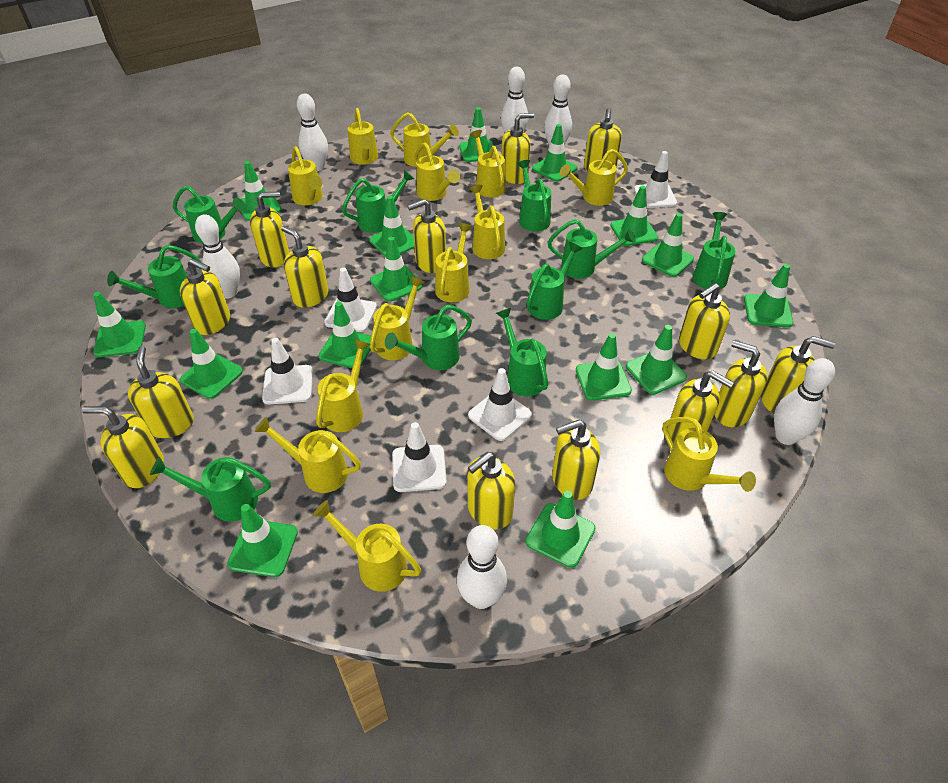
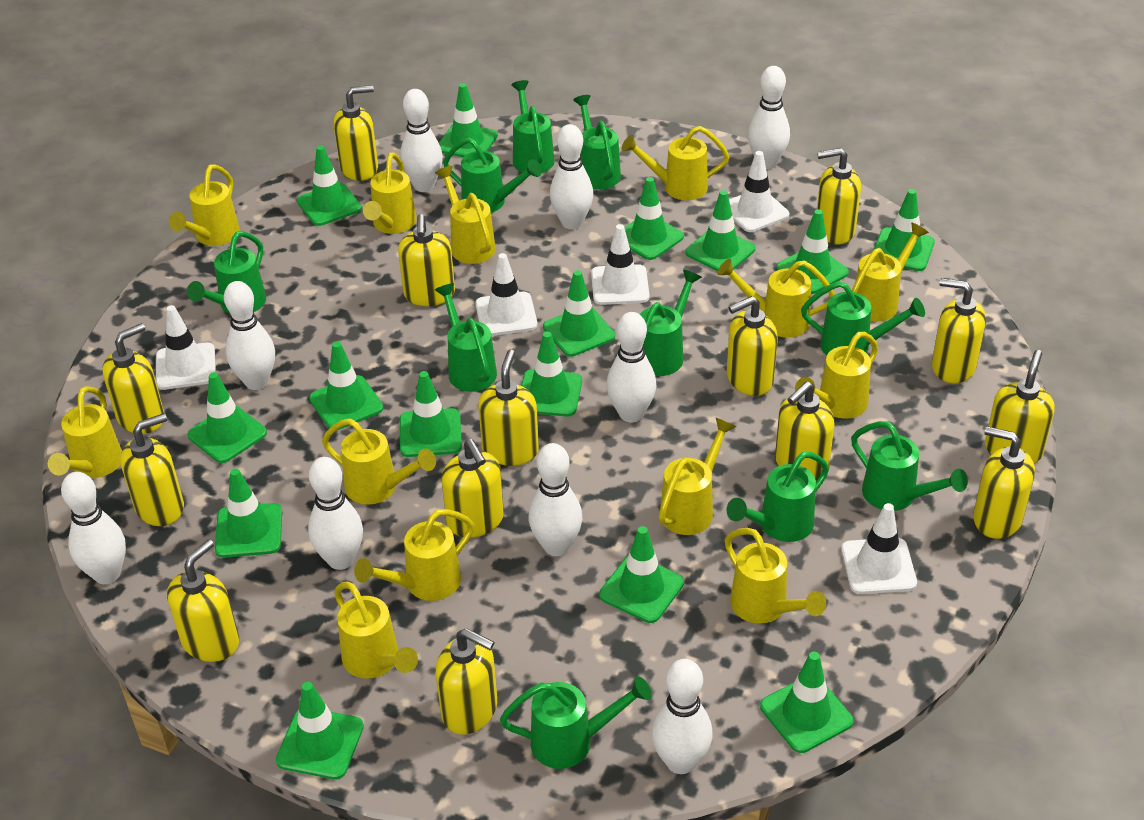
white bowling pin: [195,214,240,299] [297,93,328,171] [457,525,507,609] [501,67,528,132] [544,74,572,145] [774,358,835,445] = 6 -> [61,472,126,584] [224,281,275,390] [308,457,363,570] [400,89,443,192] [529,443,582,556] [550,124,593,229] [606,312,656,423] [651,659,713,774] [748,66,790,169] = 9

